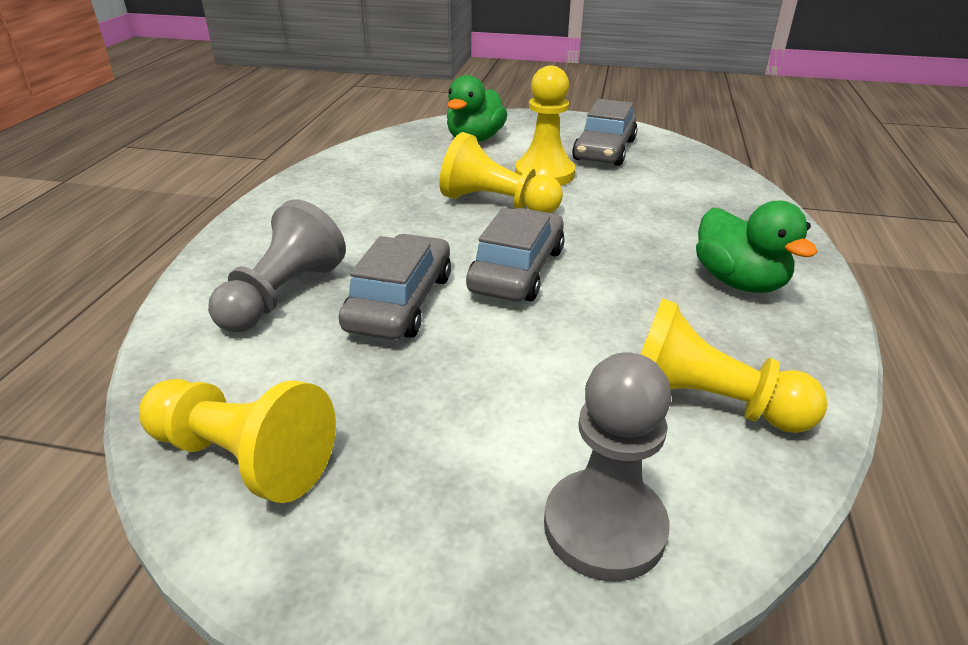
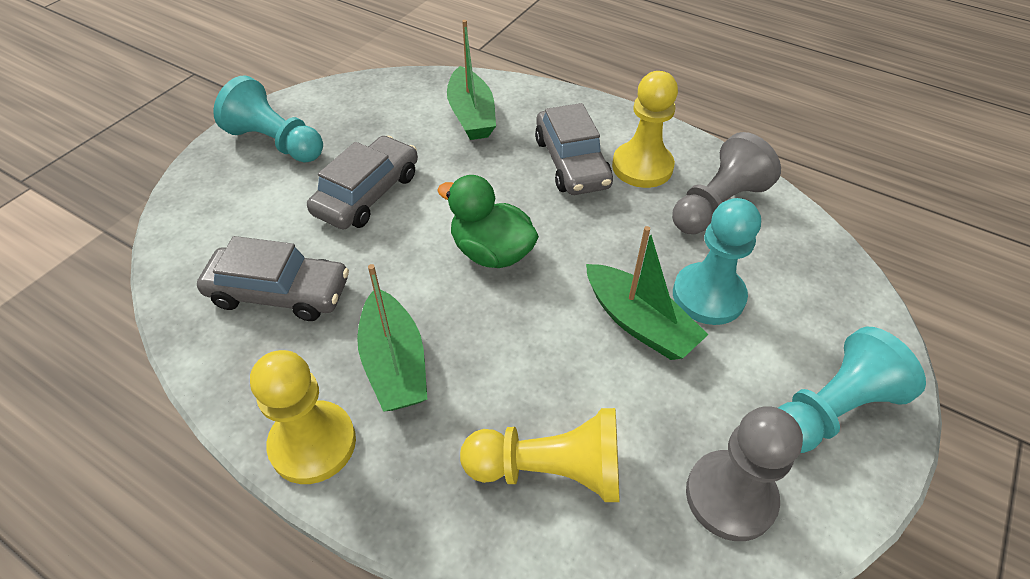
green boat: none = 0 -> [357,264,427,412] [447,20,496,140] [586,226,708,360] = 3
green duck: [447,75,507,142] [696,201,817,293] = 2 -> [437,175,539,268] = 1
turquoise pawn: none = 0 -> [213,75,323,162] [673,198,761,325] [778,327,926,453] = 3
yellow pawn: [139,379,336,503] [440,132,563,213] [515,66,575,185] [640,298,827,433] = 4 -> [250,350,356,484] [460,408,619,502] [612,71,678,188] = 3

